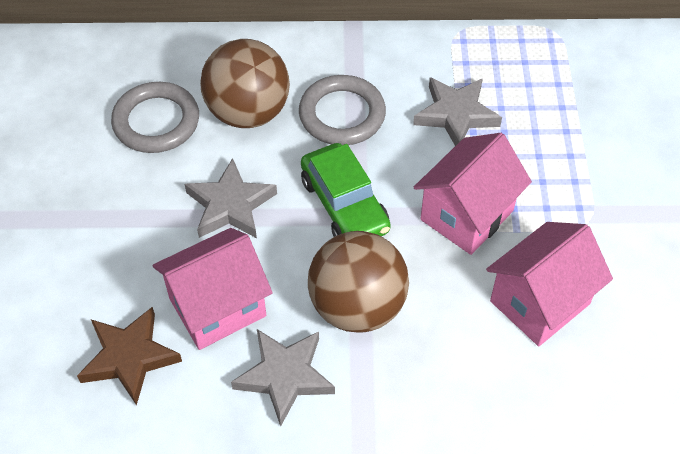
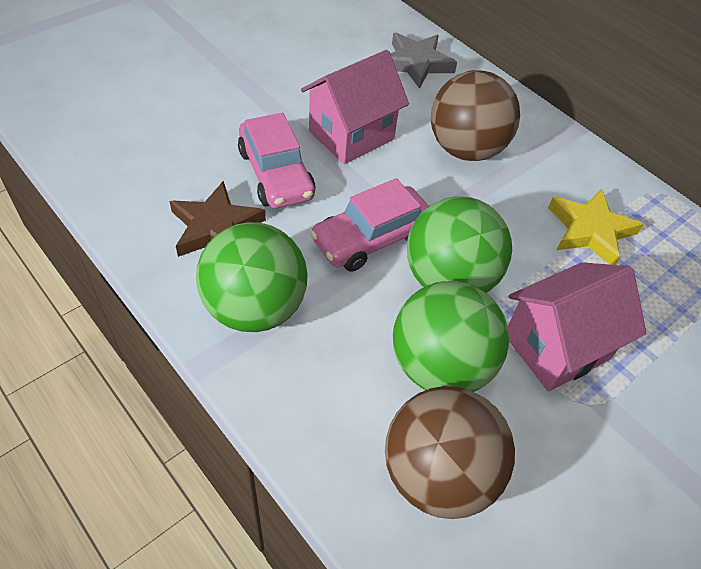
green ball: none = 0 -> [196,222,308,332] [393,281,509,392] [407,197,512,293] = 3
green car: [301,143,391,237] = 1 -> none = 0
grey ring: [111,82,199,153] [299,75,386,145] = 2 -> none = 0
grey star: [185,158,277,238] [231,329,335,426] [413,77,502,146] = 3 -> [390,32,457,89] = 1
pink car: none = 0 -> [238,113,315,208] [310,178,429,271] = 2
pink house: [153,228,273,350] [414,133,532,255] [486,222,613,346] = 3 -> [301,50,409,164] [508,262,646,392] = 2
yellow star: none = 0 -> [548,189,644,265] = 1

